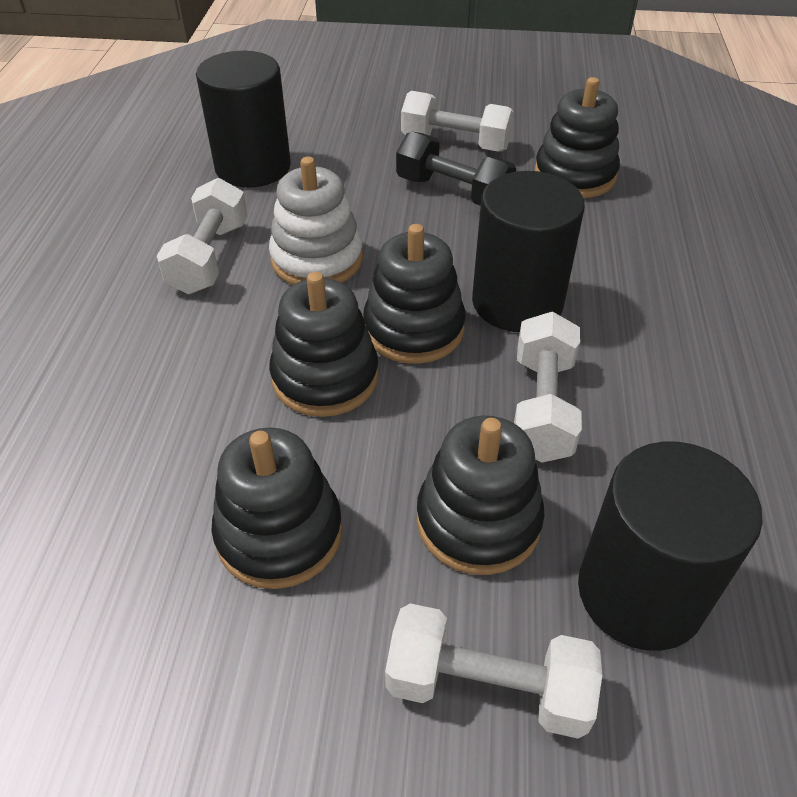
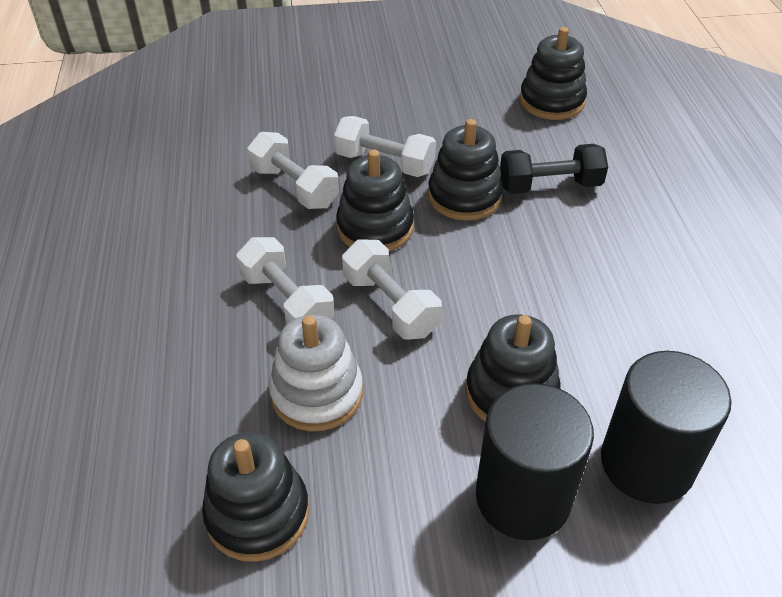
black cylinder: [196,51,291,187] [472,171,585,332] [578,441,763,651] = 3 -> [476,383,594,540] [601,351,732,504] = 2

